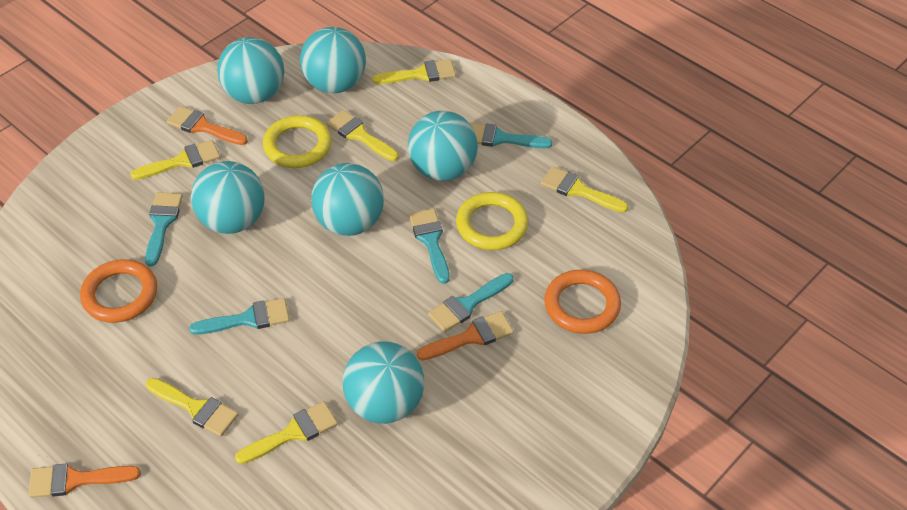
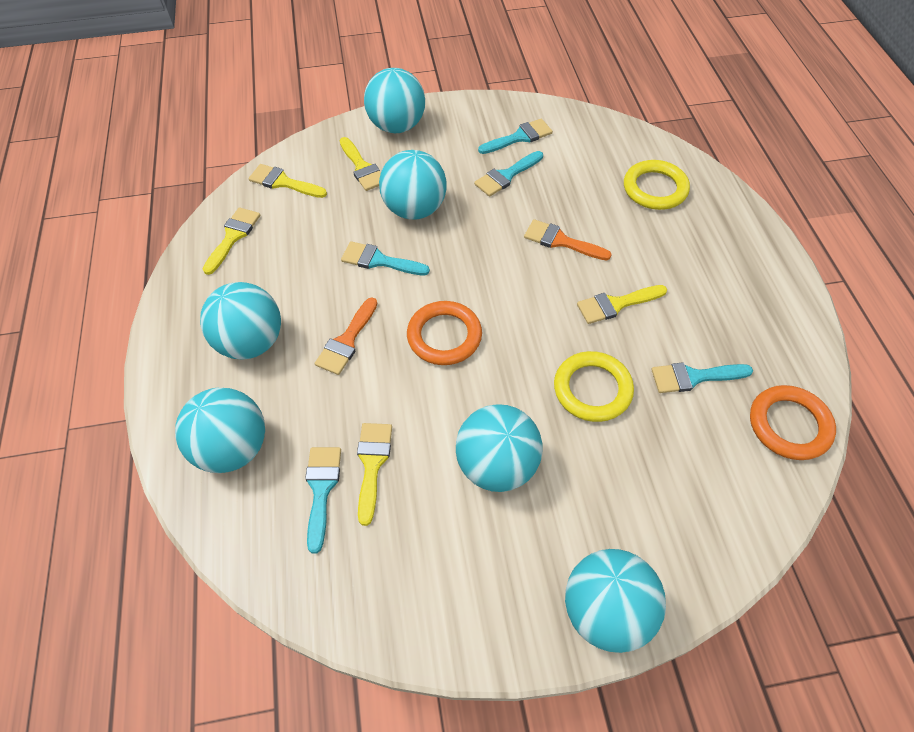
orange brush: [29,463,141,498] [167,106,248,145] [417,311,514,360] = 3 -> [315,297,377,375] [524,219,612,260] = 2
yellow brush: [130,140,220,180] [146,378,239,437] [235,401,338,464] [326,110,399,161] [372,59,456,84] [541,166,628,213] = 6 -> [203,207,260,275] [249,164,327,198] [340,137,381,191] [357,423,392,526] [577,285,667,324] = 5

